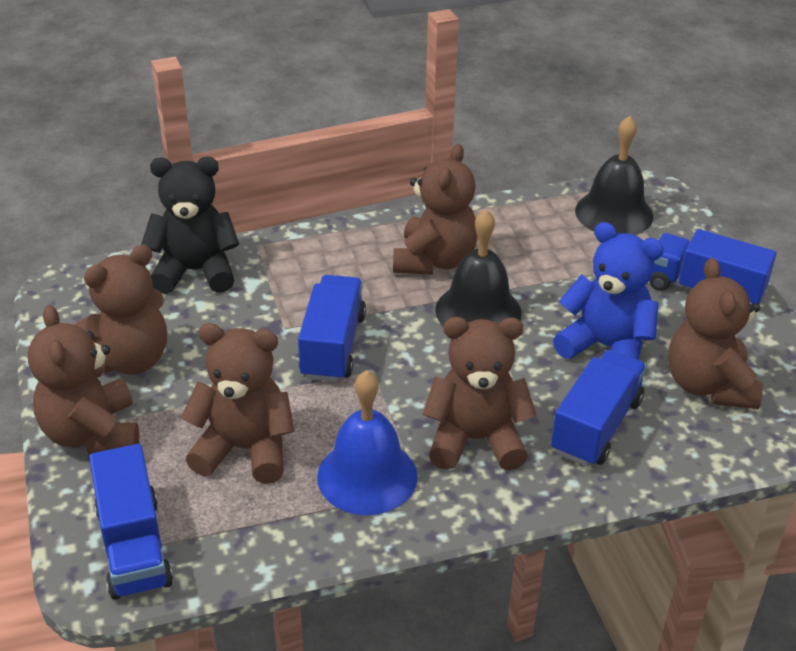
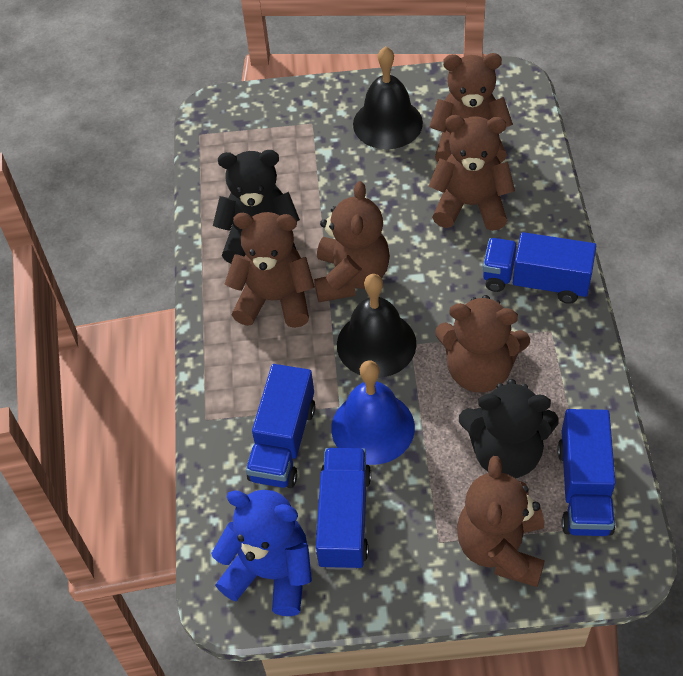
black teddy bear: [141,157,239,294] = 1 -> [213,150,300,264] [459,379,559,479] = 2

